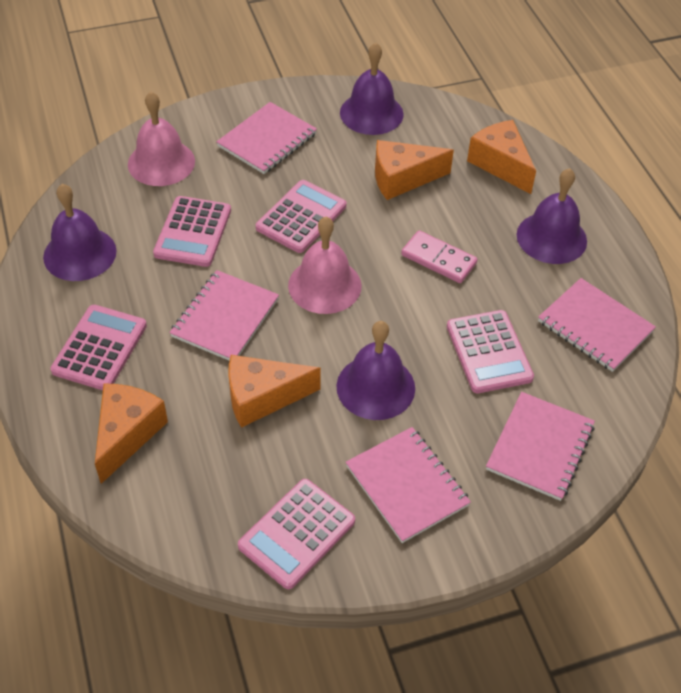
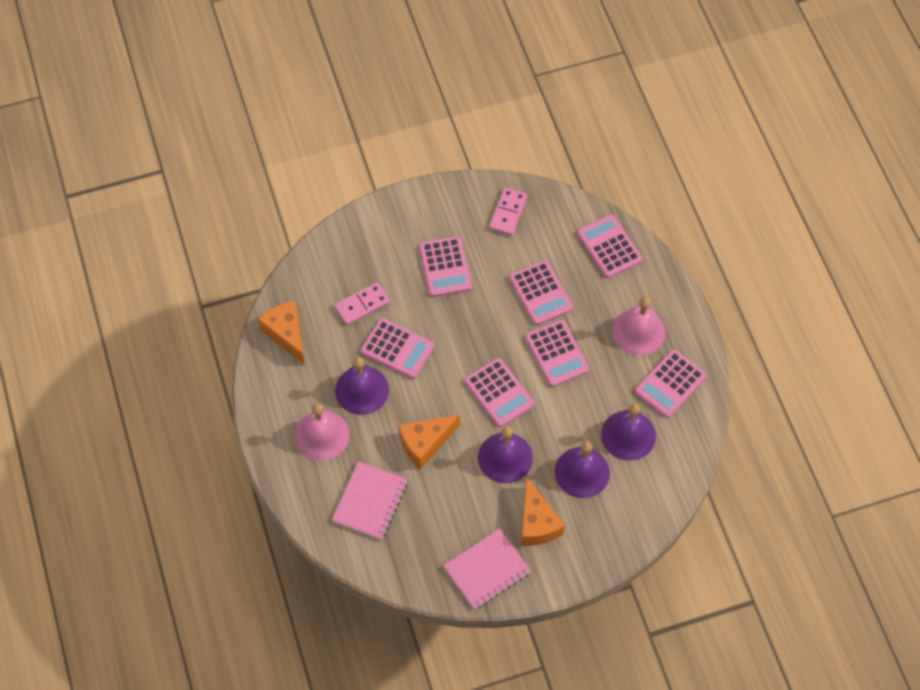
orange cheese: [95,383,168,484] [228,355,321,428] [375,140,454,200] [467,120,536,194] = 4 -> [258,301,305,365] [399,415,460,469] [521,477,565,546] = 3
pink calculator: [50,305,147,390] [153,196,231,267] [238,479,355,589] [256,180,346,253] [447,310,534,393] = 5 -> [361,318,434,379] [419,236,472,297] [464,358,534,427] [509,260,573,325] [525,320,589,387] [577,214,642,278] [635,350,706,418] = 7
pink domino: [401,230,478,283] = 1 -> [334,282,390,325] [489,188,527,236] = 2
pink notebook: [169,270,279,361] [216,102,317,174] [346,427,471,543] [486,392,595,501] [538,278,656,372] = 5 -> [332,461,408,540] [443,528,531,610] = 2

